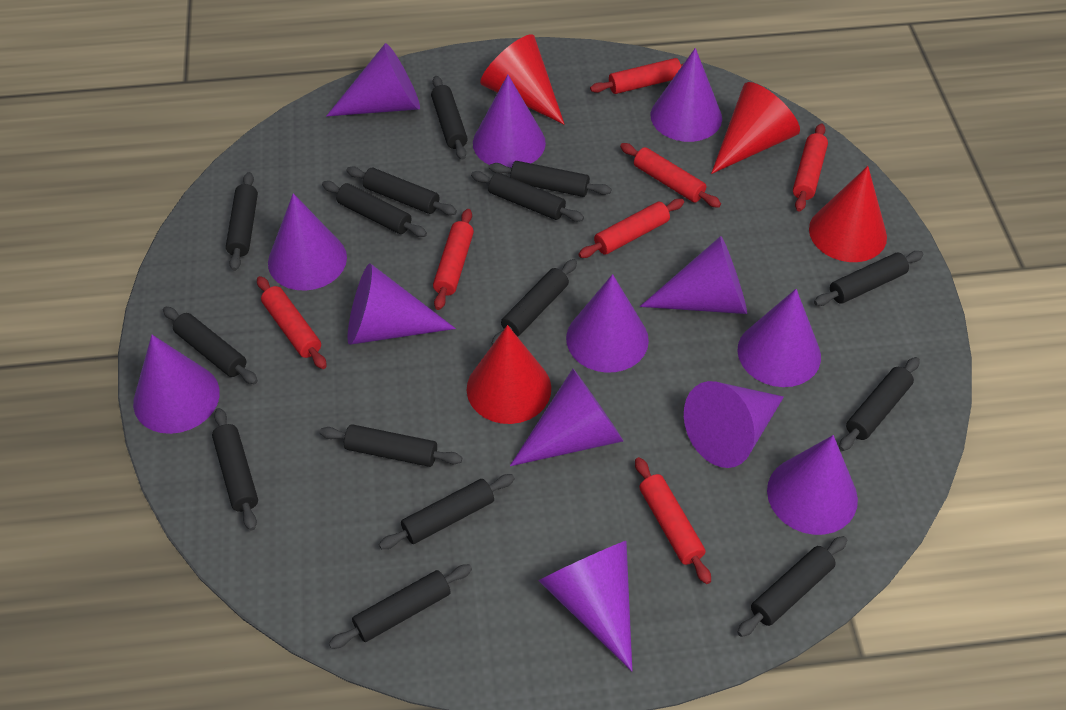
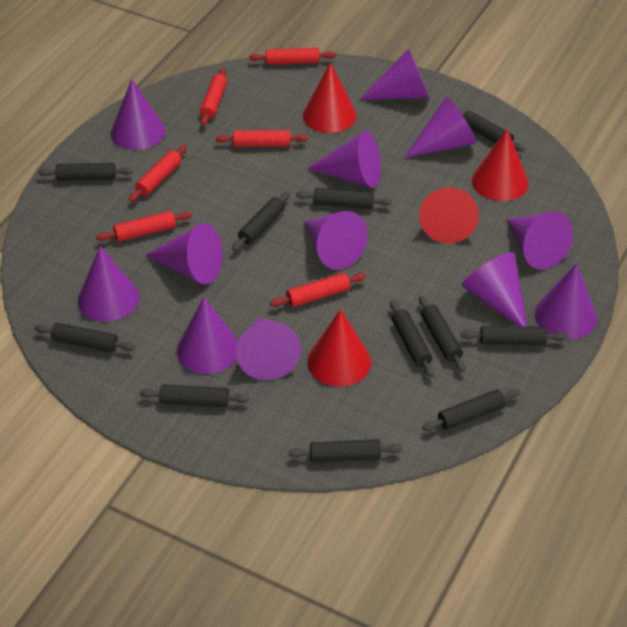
black rolling pin: [163,307,258,384] [212,408,258,531] [226,172,258,271] [320,424,462,467] [322,181,427,237] [329,564,472,649] [346,166,457,215] [379,474,515,549] [431,76,468,160] [471,171,584,222] [489,161,611,197] [491,259,577,345] [737,536,847,637] [814,251,924,306] [839,357,920,451] = 15 -> [34,323,135,353] [38,163,133,181] [140,384,249,407] [232,191,290,251] [289,439,402,462] [296,188,392,209] [390,300,434,377] [419,296,465,372] [422,388,520,431] [459,110,525,152] [461,326,567,345] = 11
purple cone: [133,335,220,434] [268,193,347,290] [326,43,420,117] [348,263,456,345] [473,75,546,168] [510,369,623,466] [539,541,632,671] [566,274,649,373] [640,236,747,314] [650,48,722,142] [684,381,784,468] [738,289,821,387] [767,435,858,535] = 13 -> [78,246,139,322] [111,79,165,150] [146,223,222,284] [177,297,239,374] [236,318,301,380] [304,211,368,270] [307,131,381,188] [359,48,430,100] [404,97,476,158] [462,252,527,326] [506,211,573,270] [535,263,597,340] = 12
red rolling pin: [257,276,327,369] [433,209,474,310] [579,199,684,258] [590,58,683,94] [620,143,721,208] [635,457,711,584] [793,123,828,212] = 7 -> [96,211,192,242] [129,145,187,202] [200,68,227,126] [216,130,308,147] [249,48,336,65] [270,273,366,307] = 6

